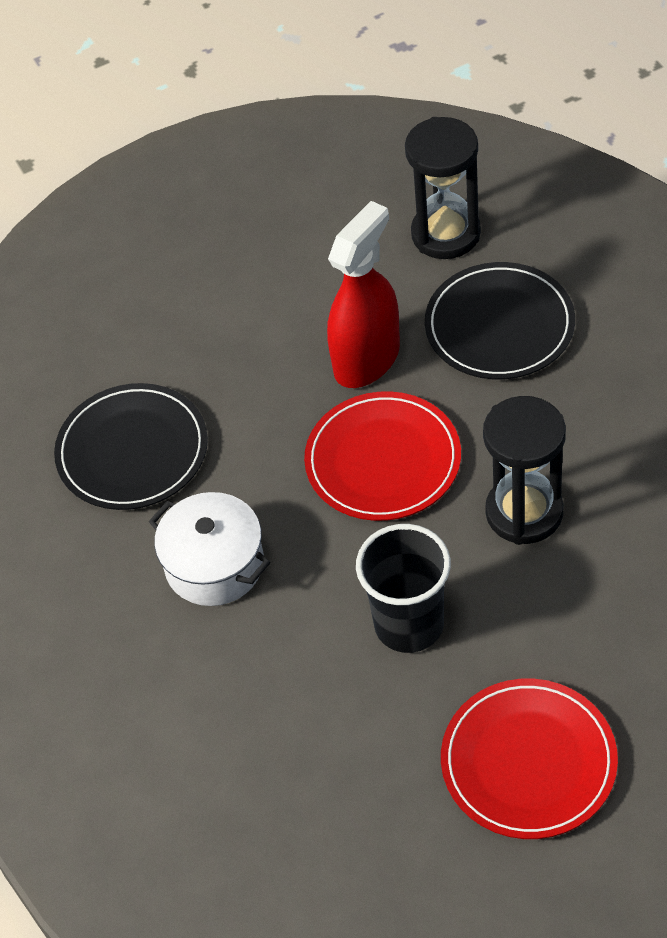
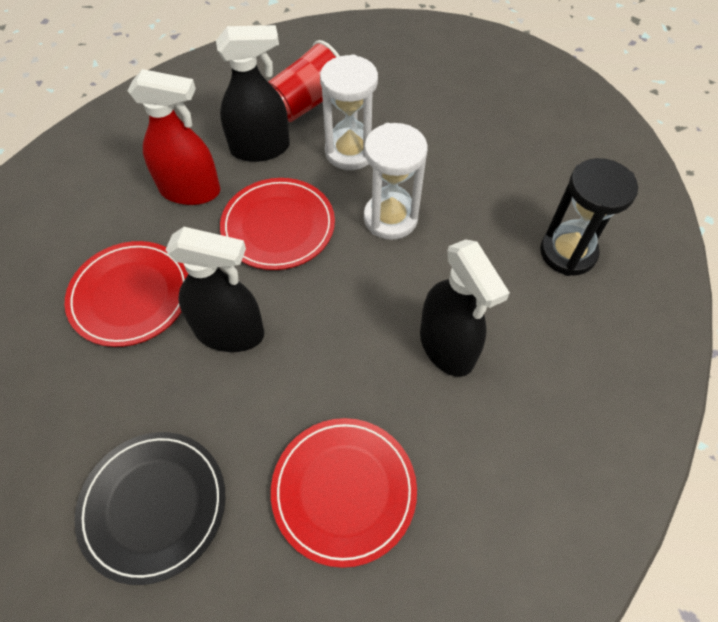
black cup: [356,524,451,653] = 1 -> none = 0
black hourglass: [405,117,481,259] [483,396,566,545] = 2 -> [540,158,638,276] = 1
black plate: [54,383,208,510] [425,262,575,379] = 2 -> [74,432,225,585] = 1
black spray bottle: none = 0 -> [166,227,264,352] [216,25,290,162] [420,239,510,377] = 3
red cup: none = 0 -> [268,40,340,122] = 1
red plate: [304,391,461,521] [441,679,618,839] = 2 -> [65,241,188,347] [220,178,335,270] [271,418,417,568] = 3
white hourglass: none = 0 -> [320,54,378,170] [364,123,428,240] = 2
white pot: [149,492,270,606] = 1 -> none = 0

